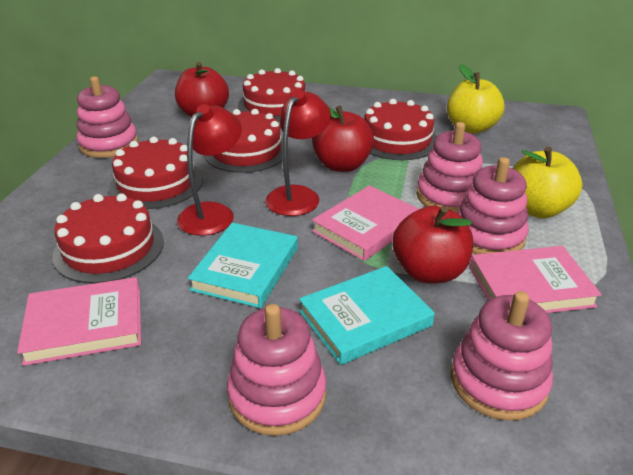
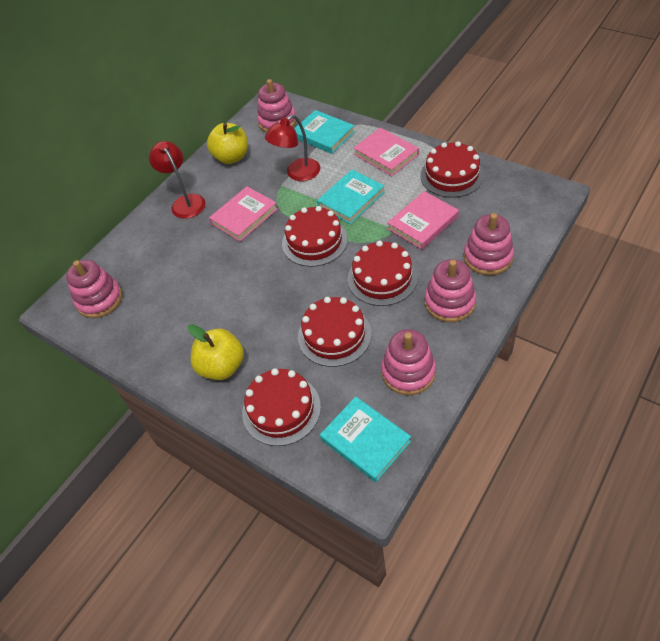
red apple: [175,62,229,117] [312,106,374,172] [393,206,473,283] = 3 -> none = 0
turquoise book: [188,223,298,308] [299,266,435,365] = 2 -> [294,110,355,154] [317,170,385,224] [320,396,411,482] = 3

